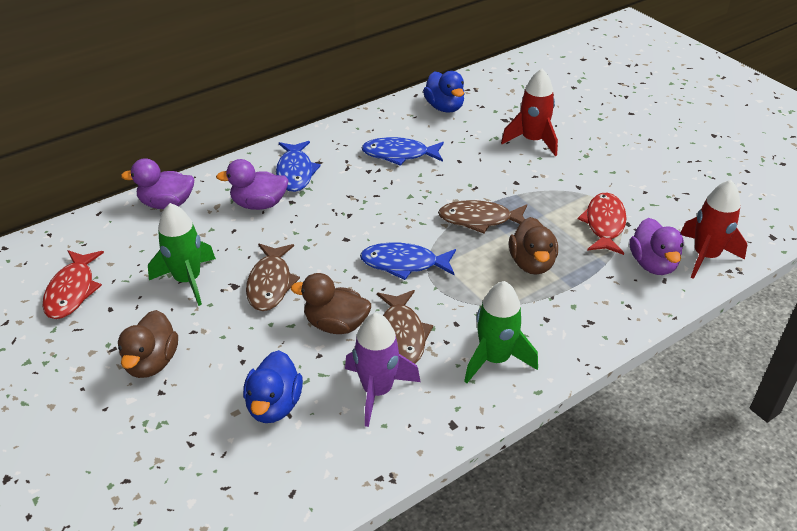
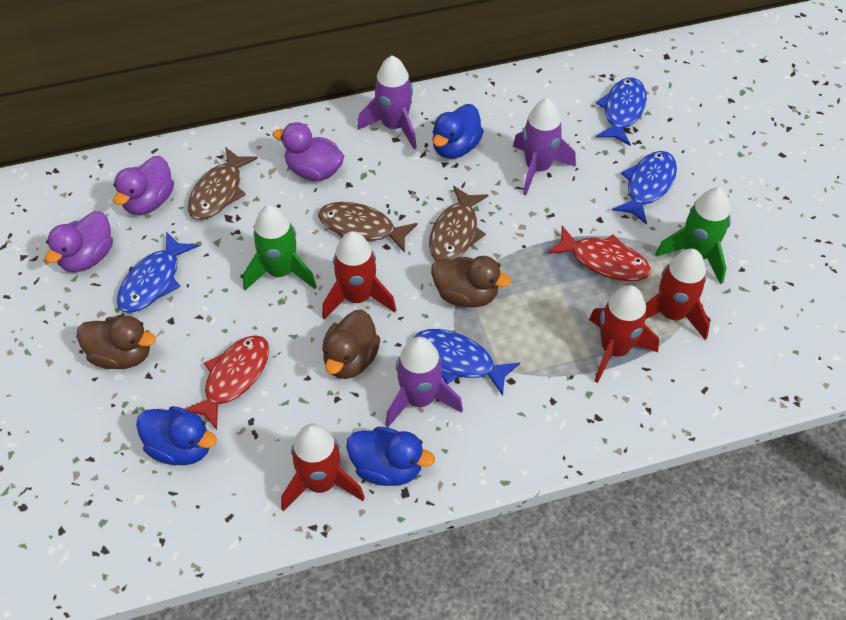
blue duck: [243,350,303,423] [423,71,465,113] = 2 -> [136,406,217,465] [346,427,435,486] [432,104,484,159] = 3
blue fish: [276,141,321,192] [360,243,456,280] [361,137,444,166] = 3 -> [117,232,199,313] [414,329,520,396] [596,77,647,146] [612,151,677,225] = 4
purple rocket: [345,313,420,427] = 1 -> [357,55,417,149] [385,337,463,427] [513,98,576,195] = 3
red rocket: [501,69,558,156] [681,180,747,279] = 2 -> [281,424,365,512] [322,231,396,319] [589,285,659,383] [645,248,710,340] = 4

